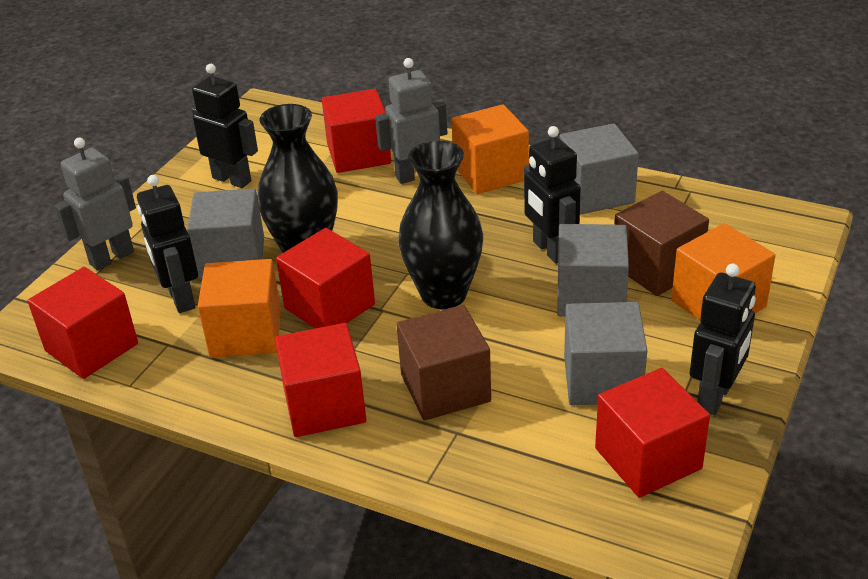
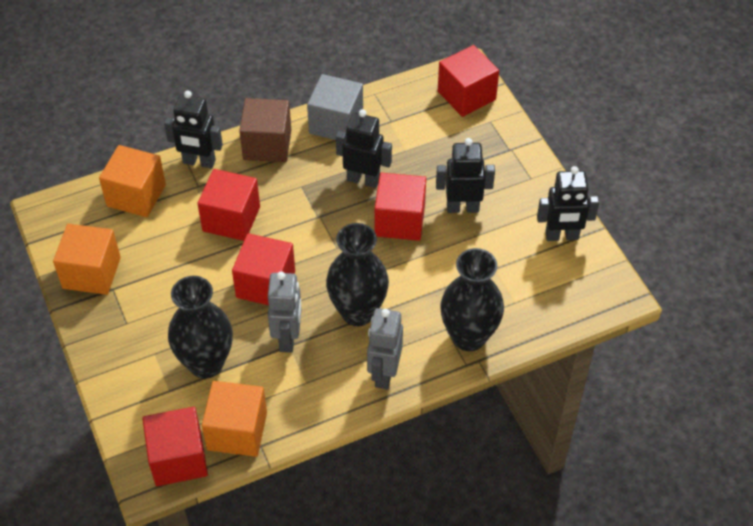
black vase: [257,104,338,253] [398,141,483,309] = 2 -> [168,276,233,379] [326,223,389,326] [441,248,504,351] = 3
brown cube: [396,305,491,420] [615,191,709,296] = 2 -> [239,98,291,162] = 1
grey cube: [187,188,264,279] [557,224,629,317] [559,123,639,214] [564,302,647,405] = 4 -> [307,74,363,140] = 1

